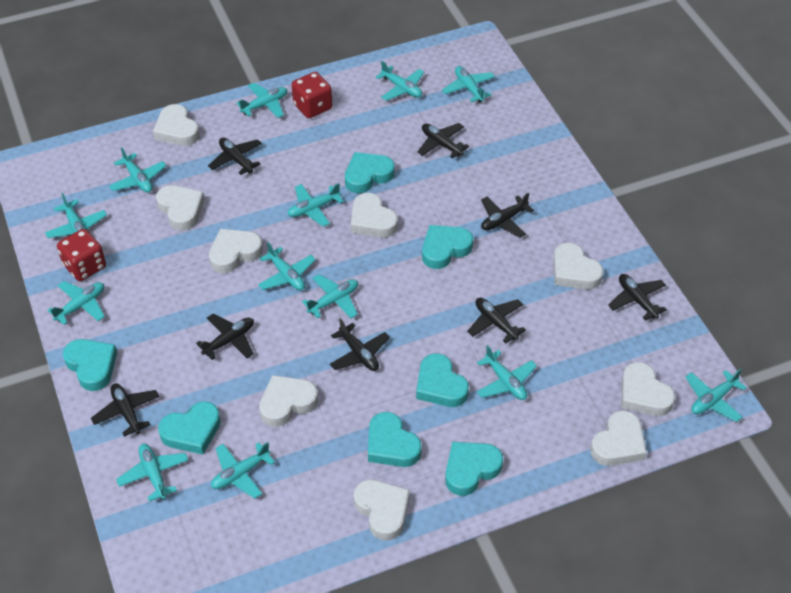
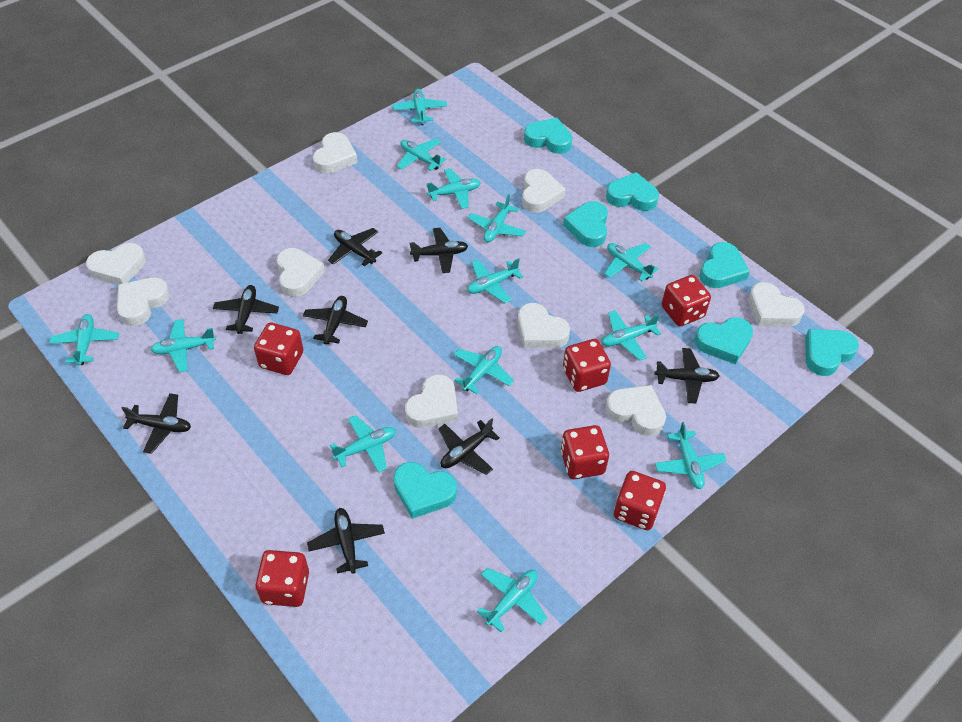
red dice: [57,229,106,281] [292,72,332,118] = 2 -> [254,323,303,375] [256,550,309,607] [561,425,609,479] [563,339,611,392] [614,471,666,530] [662,275,711,326] = 6

